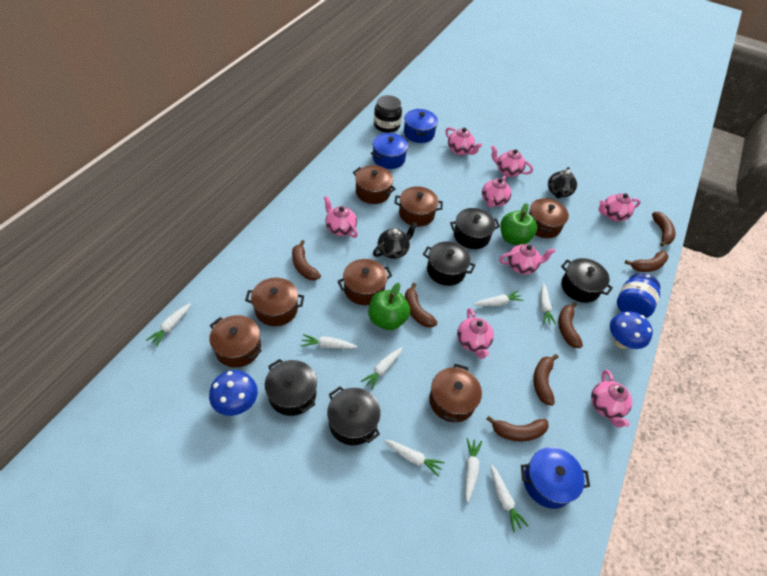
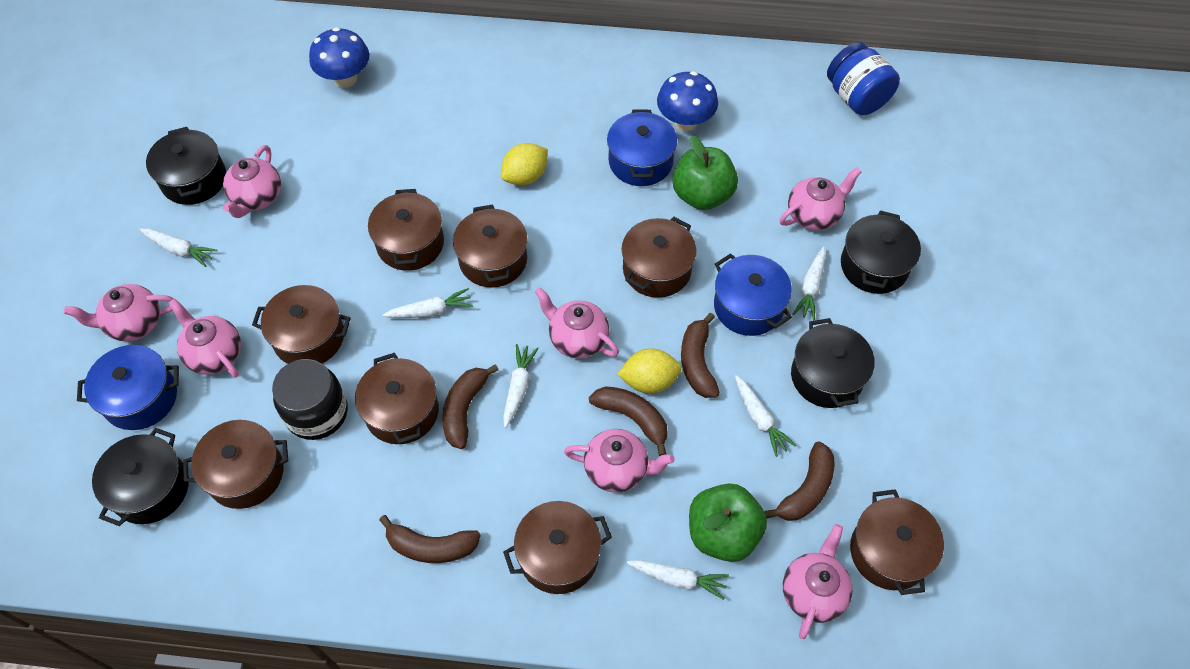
black pot: [265,359,317,416] [327,387,381,445] [423,241,475,286] [450,208,500,249] [561,258,613,303] = 5 -> [92,428,189,526] [146,127,226,205] [791,318,875,408] [841,210,921,294] = 4
black teapot: [373,222,417,259] [548,167,577,199] = 2 -> none = 0
brown banana: [292,240,321,280] [405,283,438,328] [487,416,549,441] [533,354,559,406] [558,302,583,348] [625,250,669,272] [652,212,676,246] = 7 -> [379,515,481,563] [442,364,498,449] [589,386,668,456] [681,313,720,398] [765,441,835,521] = 5
brown pot: [209,315,262,368] [245,278,304,326] [337,259,392,305] [353,165,396,204] [395,186,443,227] [429,364,482,422] [529,197,569,238] = 7 -> [183,420,288,509] [252,285,351,364] [355,353,439,444] [368,189,444,271] [453,204,527,288] [503,501,612,594] [622,217,697,298] [850,489,944,595] = 8
pink teapot: [324,196,358,238] [445,127,482,155] [457,308,494,359] [482,175,511,208] [491,145,533,177] [499,244,556,274] [591,370,632,428] [598,193,641,221] = 8 -> [64,284,174,341] [169,298,241,377] [223,145,281,218] [535,288,619,359] [564,429,675,493] [779,167,861,230] [783,524,853,639] = 7
white carrot: [146,303,191,347] [301,334,358,349] [361,347,402,390] [384,440,445,477] [465,438,482,502] [474,290,524,306] [490,465,528,532] [540,283,556,325] = 8 -> [140,228,218,267] [383,288,473,318] [503,344,539,428] [627,560,729,600] [735,375,796,457] [793,247,826,321] = 6
yellow lemon: none = 0 -> [501,143,548,185] [617,348,682,394] = 2

